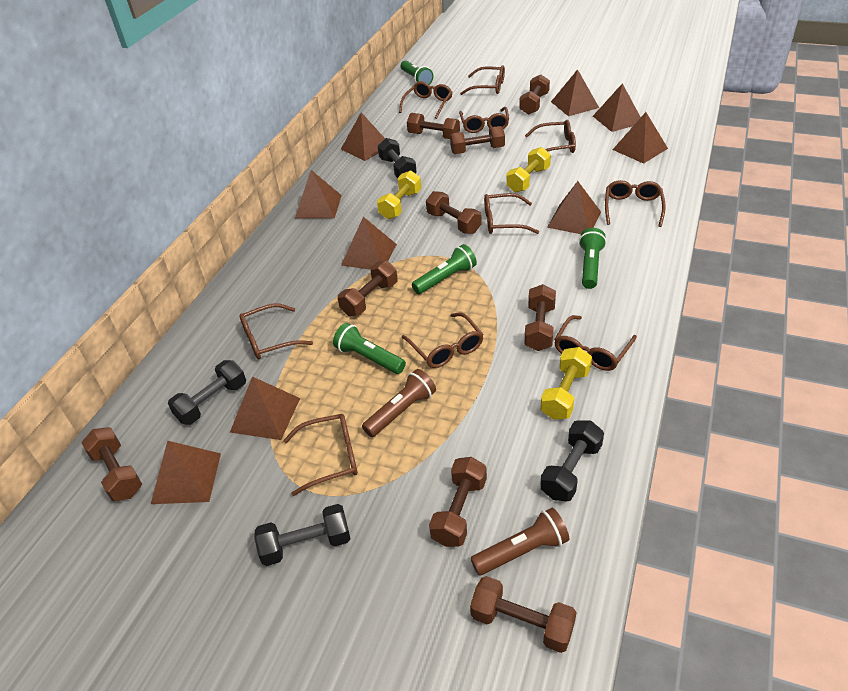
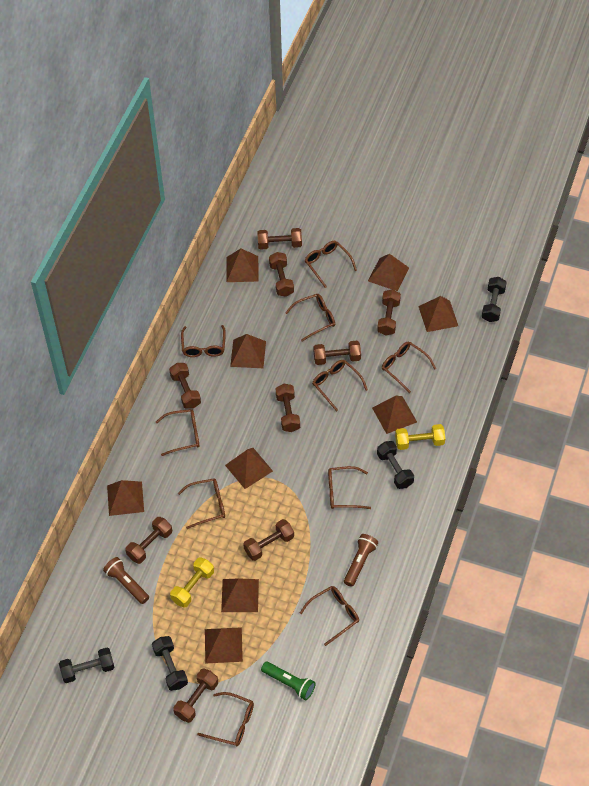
green flashlight: [333,323,406,374] [401,60,433,85] [412,244,477,294] [579,228,606,289] = 4 -> [261,661,316,700] = 1
yellow dumbbell: [377,170,421,219] [506,147,551,193] [540,347,592,420] = 3 -> [170,557,214,608] [395,424,445,450] = 2

